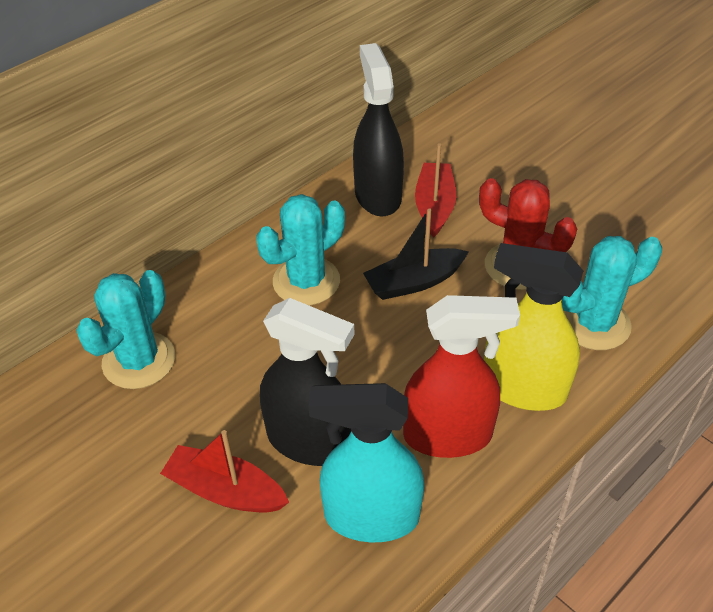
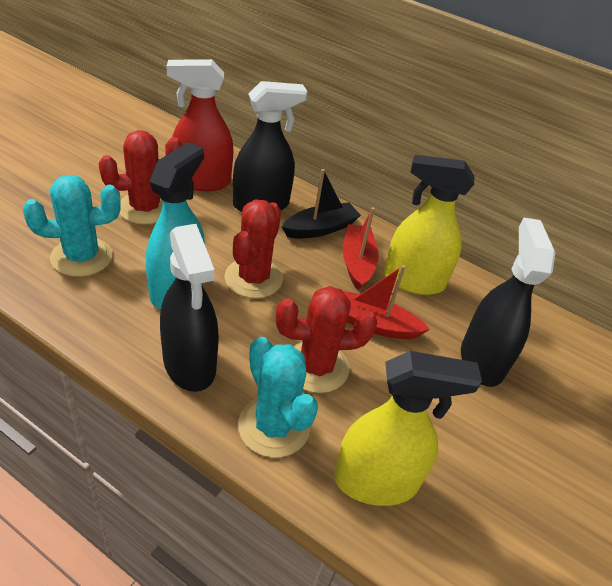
black spray bottle: [260,298,355,466] [353,43,404,216] = 2 -> [160,224,219,392] [233,81,307,212] [461,217,556,387] = 3
red cactus: [479,178,577,290] = 1 -> [98,130,183,225] [225,199,283,298] [276,286,377,393] = 3
turquoise cactus: [76,270,175,389] [256,194,345,305] [562,236,662,350] = 3 -> [23,175,121,277] [238,337,318,458] = 2
yellow spray bottle: [484,243,583,411] = 1 -> [334,351,482,506] [384,155,474,295] = 2

